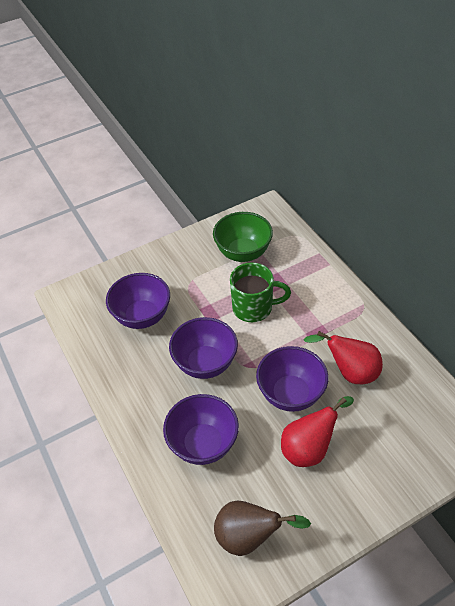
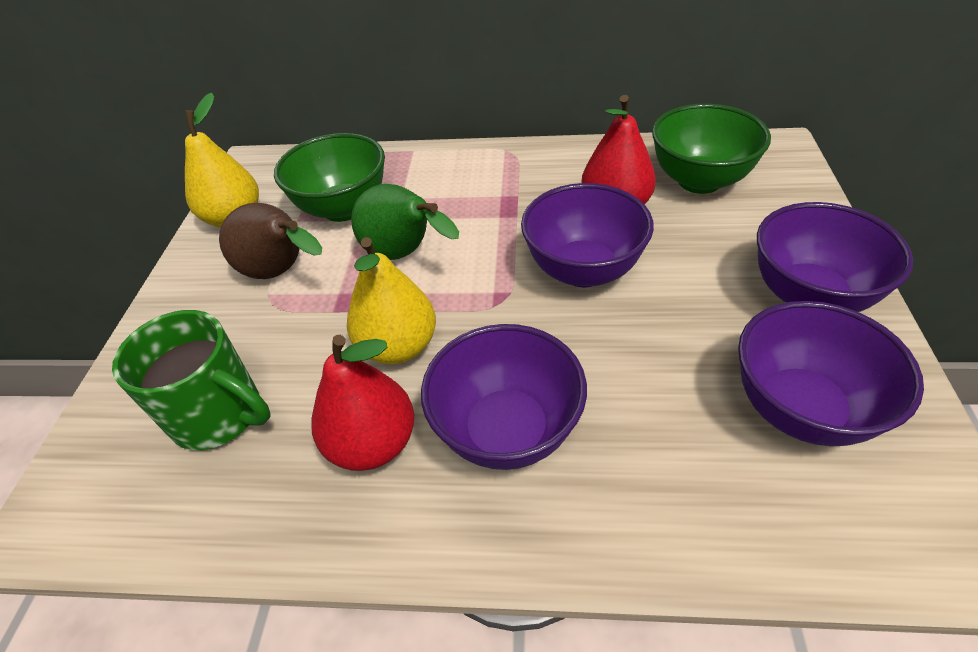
green bowl: [213,212,273,262] = 1 -> [274,133,385,222] [652,104,771,194] = 2
green pear: none = 0 -> [351,184,459,260] = 1
yellow pear: none = 0 -> [185,93,259,228] [347,237,436,364] = 2

